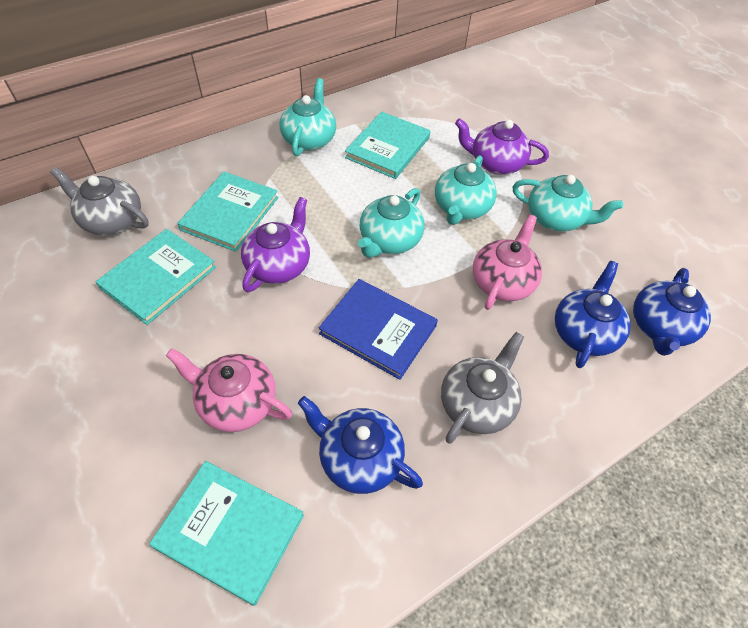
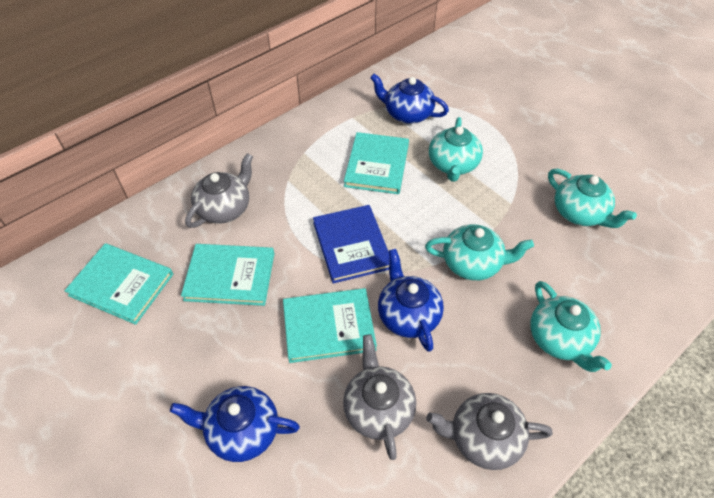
grey teapot: [50,167,149,235] [441,332,524,444] = 2 -> [185,153,253,228] [343,335,416,460] [426,393,553,470] = 3
pink teapot: [166,348,293,432] [473,214,542,310] = 2 -> none = 0
purple teapot: [241,197,310,292] [455,118,549,175] = 2 -> none = 0

